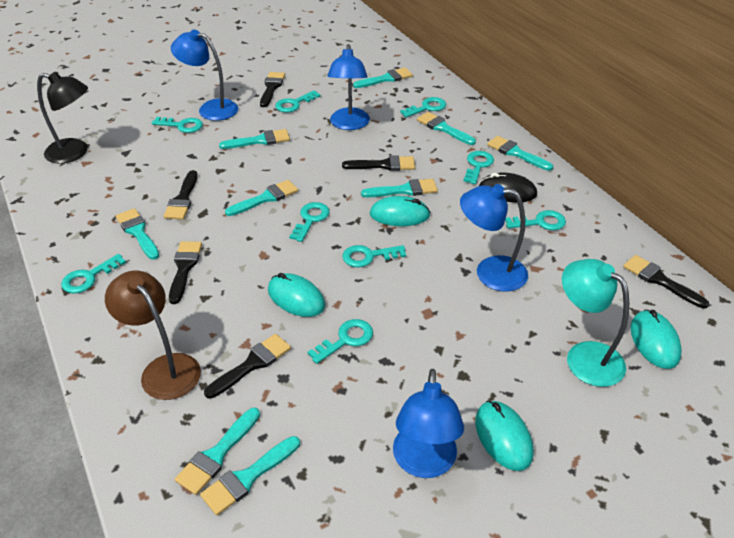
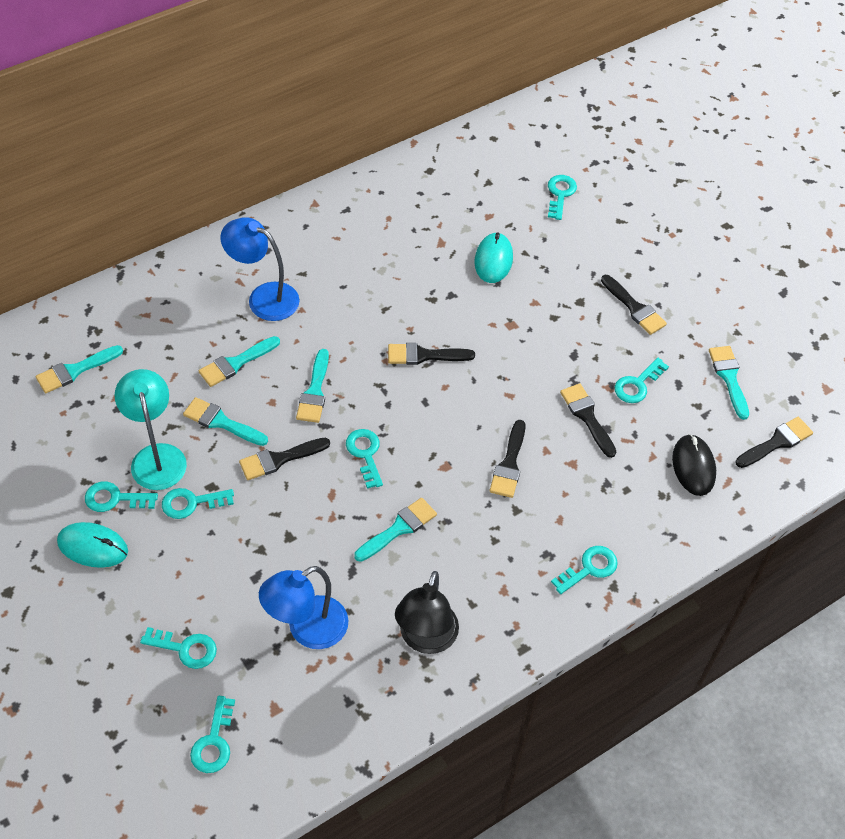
blue lamp: [171,30,238,121] [327,44,370,130] [393,369,464,478] [460,184,528,292] = 4 -> [221,217,299,321] [259,566,348,649] = 2
brown lamp: [105,271,201,400] = 1 -> none = 0
turquoise brush: [116,208,159,260] [175,408,260,495] [200,436,300,516] [219,129,290,149] [225,180,298,216] [353,68,413,88] [361,179,438,197] [417,112,476,145] [487,136,553,171] = 9 -> [36,345,123,393] [183,397,268,446] [199,336,280,387] [296,349,329,423] [355,498,437,562] [709,346,749,420] = 6
turquoise key: [61,254,126,294] [152,117,203,133] [275,90,321,113] [289,202,330,242] [308,319,373,364] [342,245,406,267] [400,97,446,118] [463,151,494,184] [505,210,566,230] = 9 -> [85,481,158,512] [140,627,217,669] [162,488,234,519] [190,696,235,773] [346,429,383,489] [548,175,577,220] [551,546,618,594] [614,358,669,403] = 8
turquoise mouse: [268,273,325,317] [370,196,430,226] [475,401,534,471] [631,310,682,369] = 4 -> [57,522,128,568] [474,232,513,283] = 2

